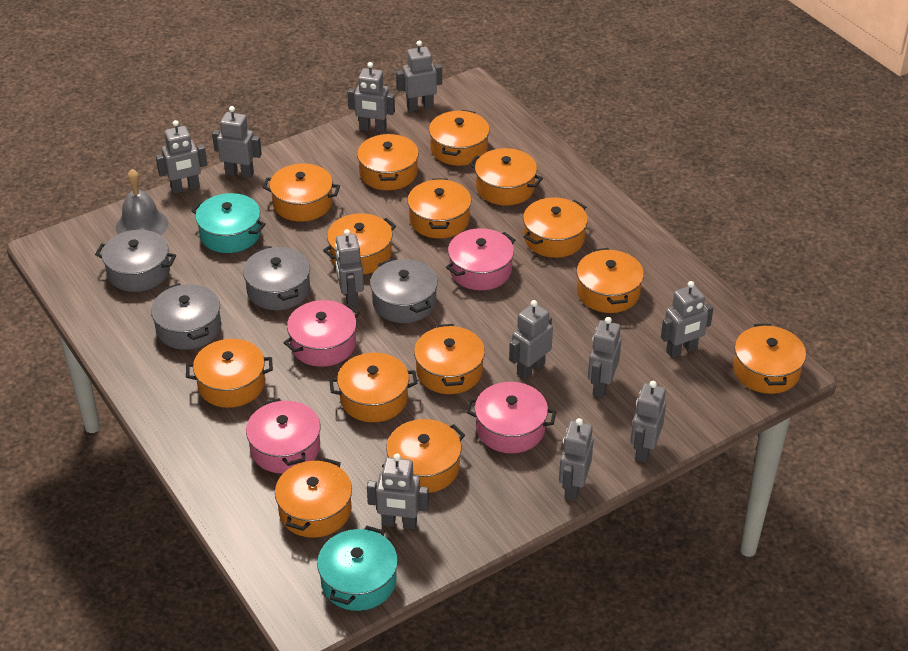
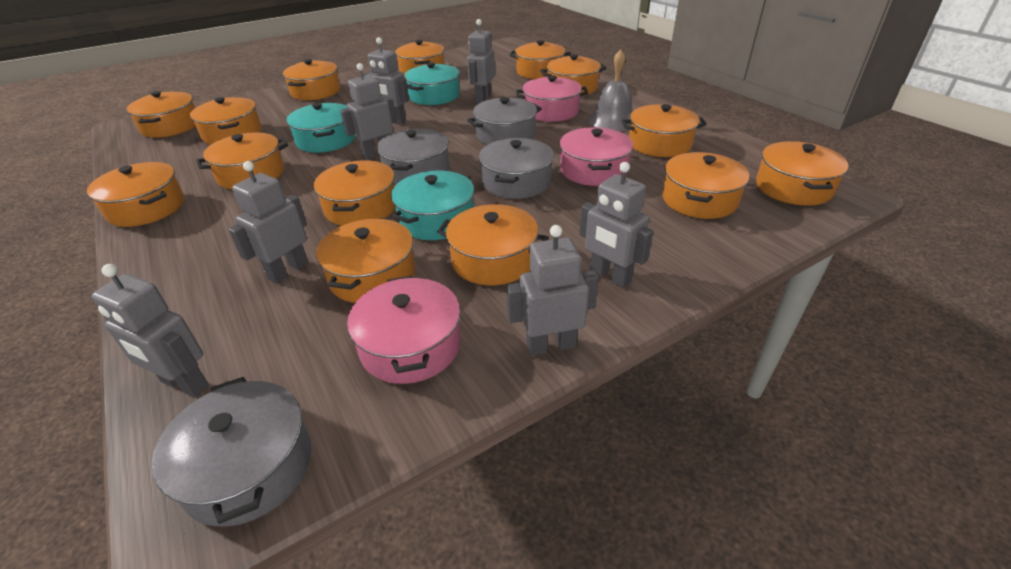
grey robot: [156,120,207,194] [212,106,262,178] [335,229,364,309] [348,62,395,133] [367,453,429,529] [396,40,442,111] [509,300,553,380] [559,418,594,501] [588,317,622,398] [630,381,666,463] [661,281,713,358] = 11 -> [91,264,209,398] [228,161,308,284] [340,63,397,160] [363,37,409,125] [467,19,495,103] [507,225,598,356] [579,162,653,288] = 7
pink pot: [246,398,320,474] [283,300,360,367] [446,228,515,290] [466,382,556,453] = 4 -> [347,276,461,384] [516,75,588,122] [560,127,633,186] = 3
turquoise pot: [191,193,266,253] [317,526,398,611] = 2 -> [287,103,355,153] [391,170,474,240] [404,62,460,105] = 3

